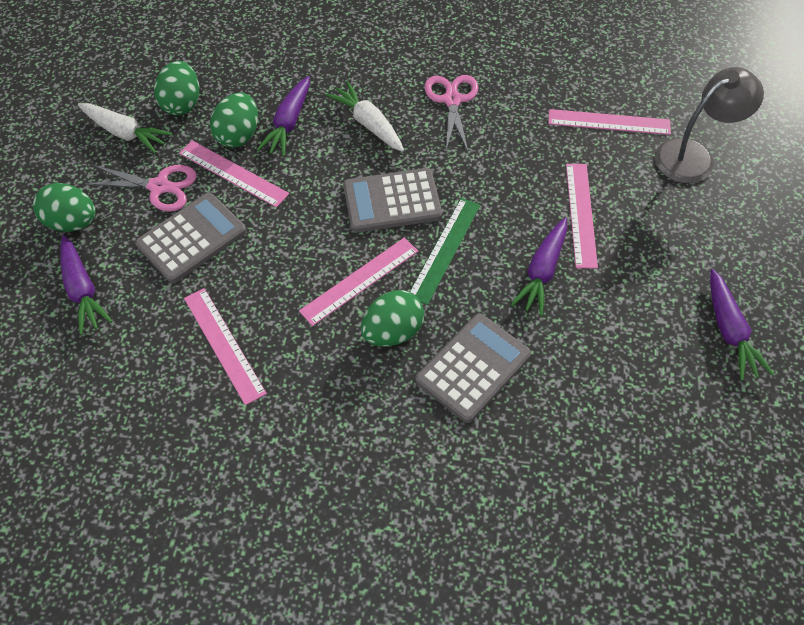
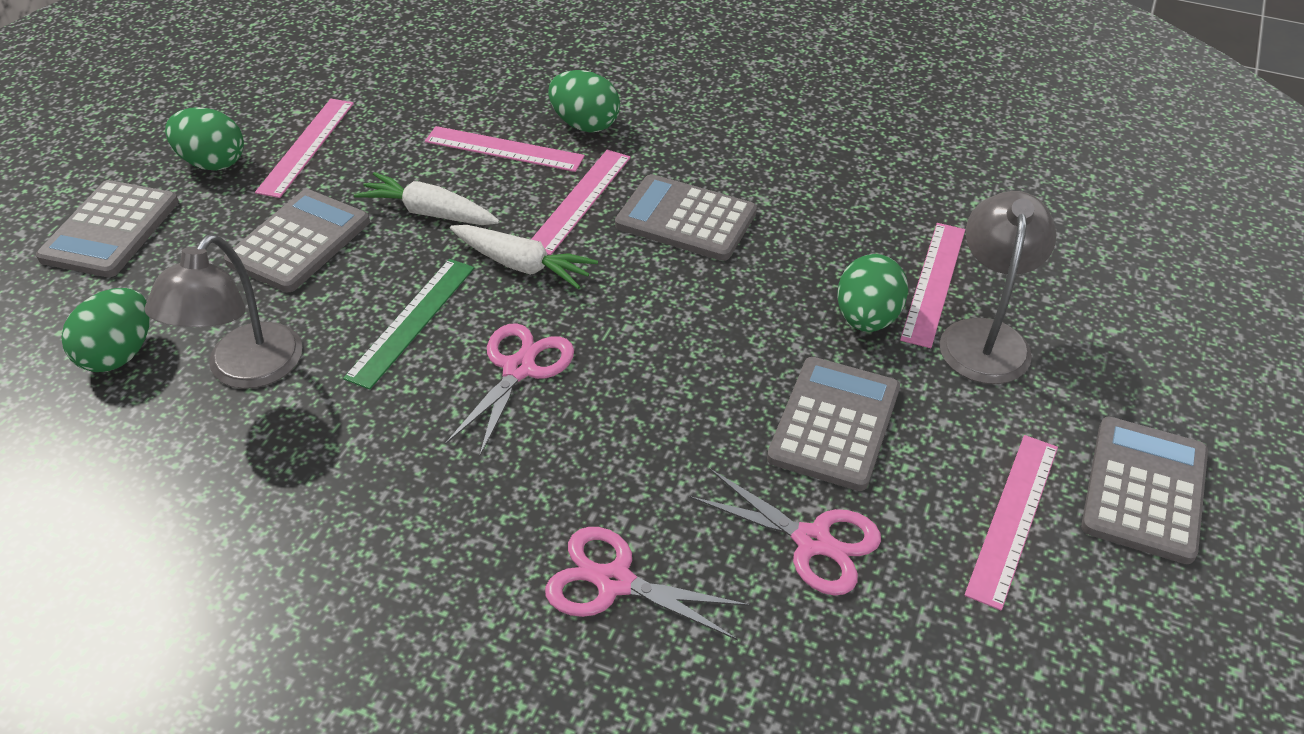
grey calculator: [135,193,247,283] [343,168,442,233] [416,314,531,423] = 3 -> [36,180,179,277] [224,189,370,292] [615,174,757,261] [767,357,900,491] [1081,416,1208,564] = 5
grey lamp: [655,67,764,183] = 1 -> [144,234,302,389] [940,191,1056,384] = 2
pink scissors: [84,165,197,212] [425,75,478,151] = 2 -> [445,323,574,458] [545,527,750,640] [689,468,881,596] = 3
purple carrot: [61,235,113,335] [257,76,310,157] [511,218,567,316] [710,269,774,381] = 4 -> none = 0

